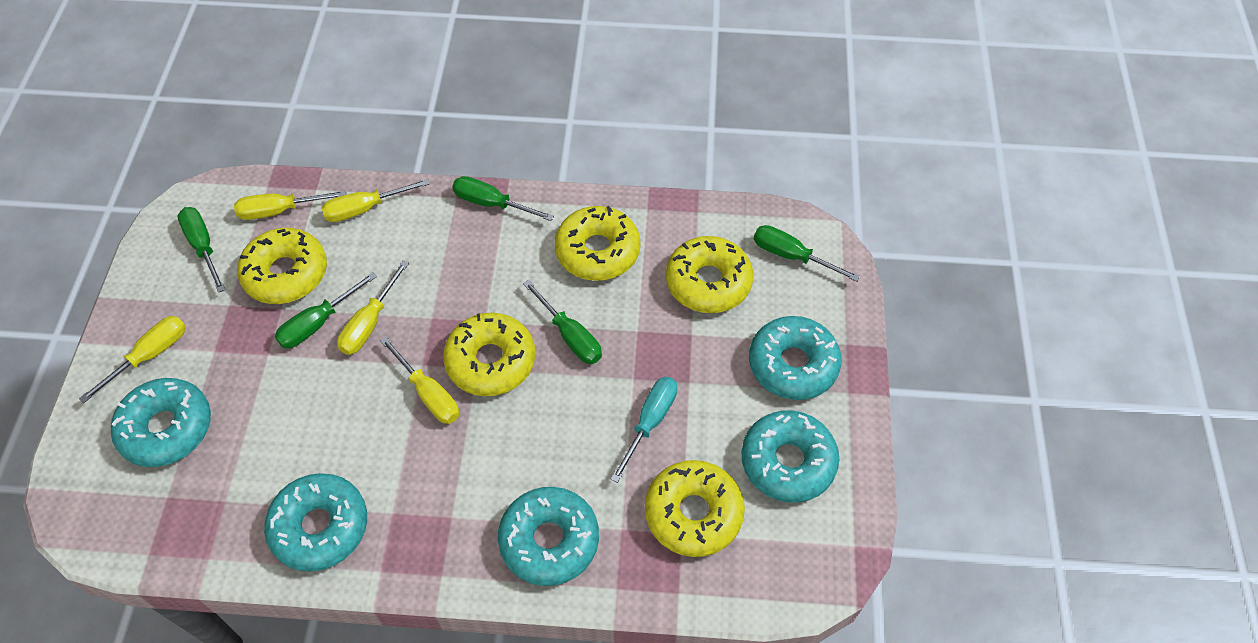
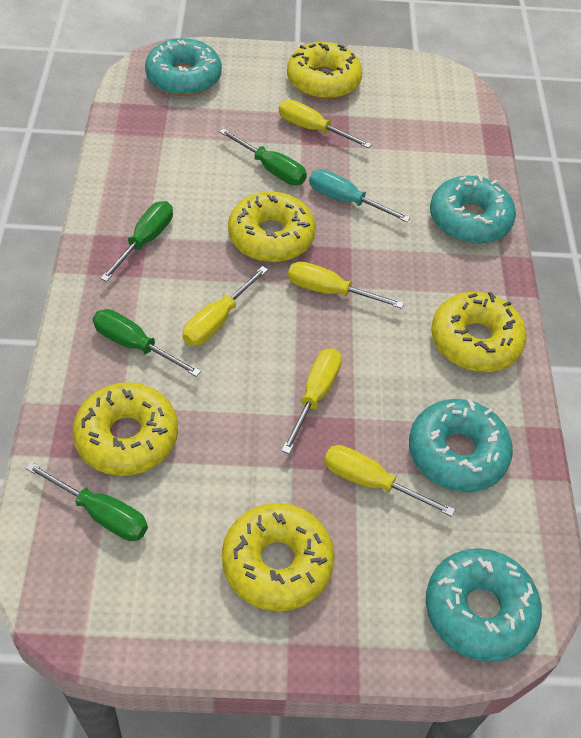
green screwdriver: [178,207,225,293] [275,272,377,348] [452,176,554,221] [523,280,602,364] [754,225,860,282] = 5 -> [25,462,148,541] [93,309,201,377] [100,201,173,282] [219,128,307,185] = 4
turquoise donut: [111,378,211,467] [264,473,367,572] [498,487,599,586] [741,410,839,503] [749,316,842,400] = 5 -> [145,38,222,96] [409,399,513,492] [426,548,542,662] [430,174,516,244] = 4

